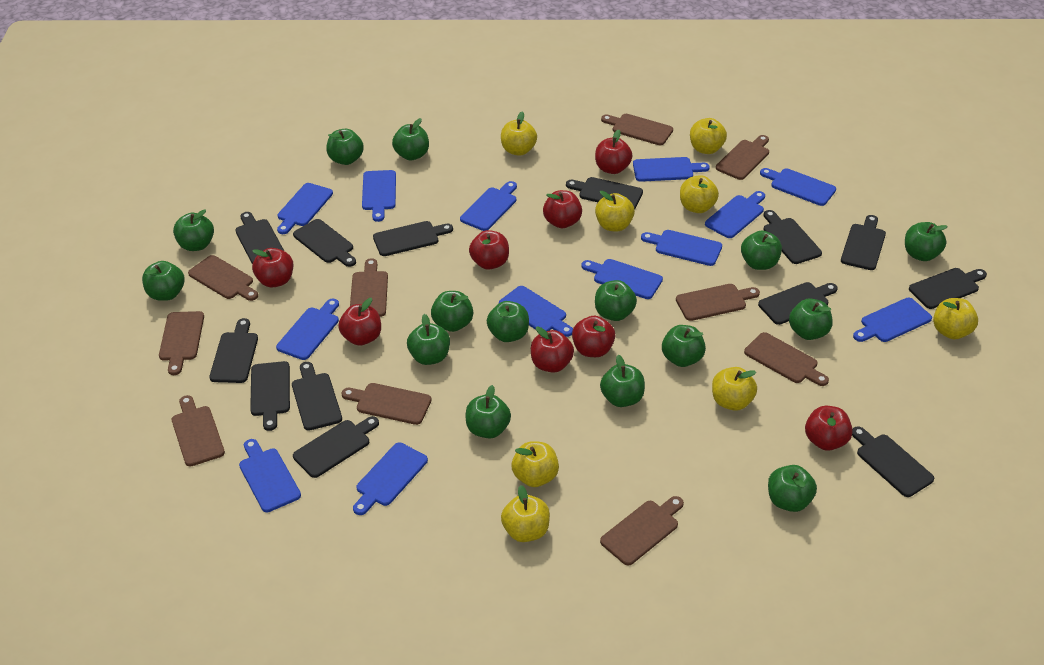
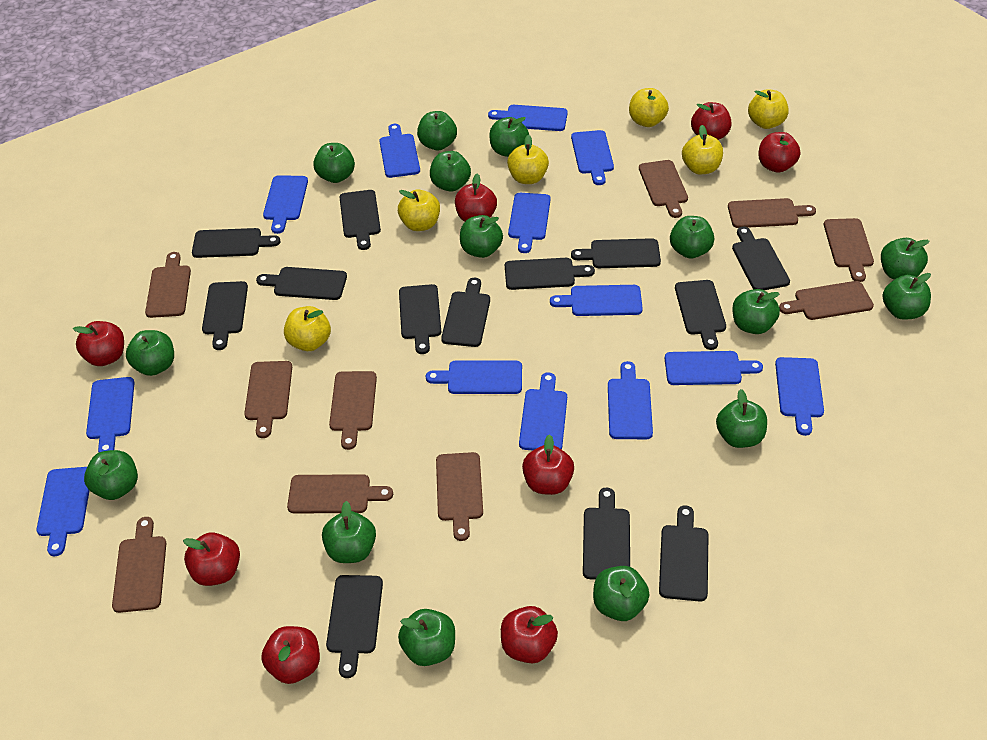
yellow apple: [501,111,537,156] [501,485,550,542] [511,441,559,487] [595,191,635,232] [680,175,719,213] [690,118,727,154] [712,367,757,411] [933,298,978,339] = 8 -> [284,306,331,351] [398,190,440,231] [507,134,549,184] [629,88,669,127] [682,125,723,174] [748,89,789,129] = 6

